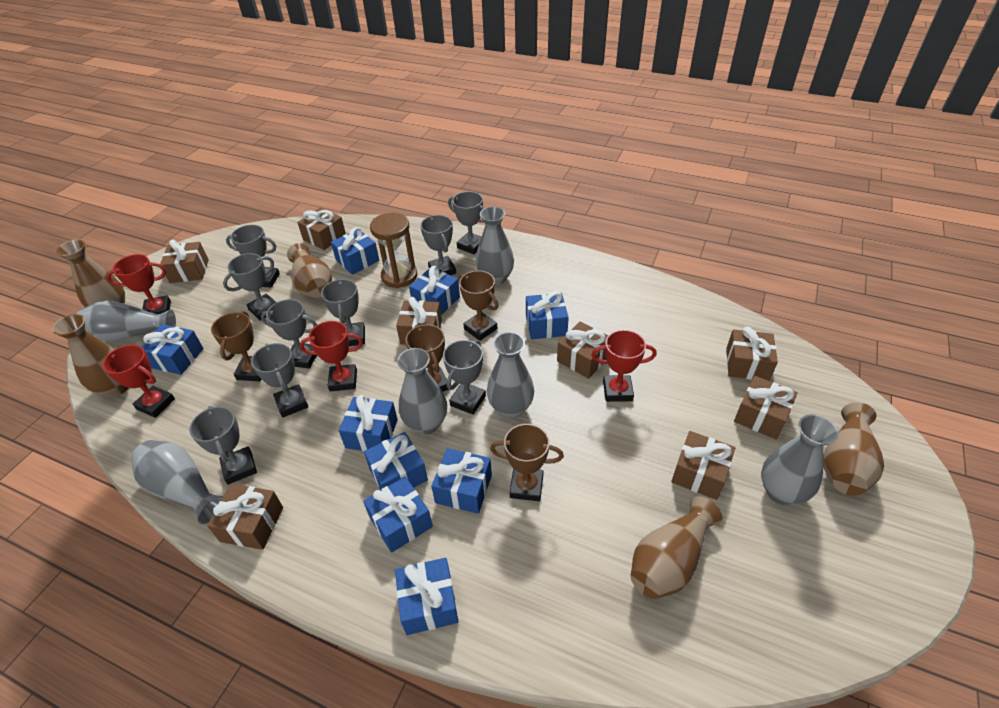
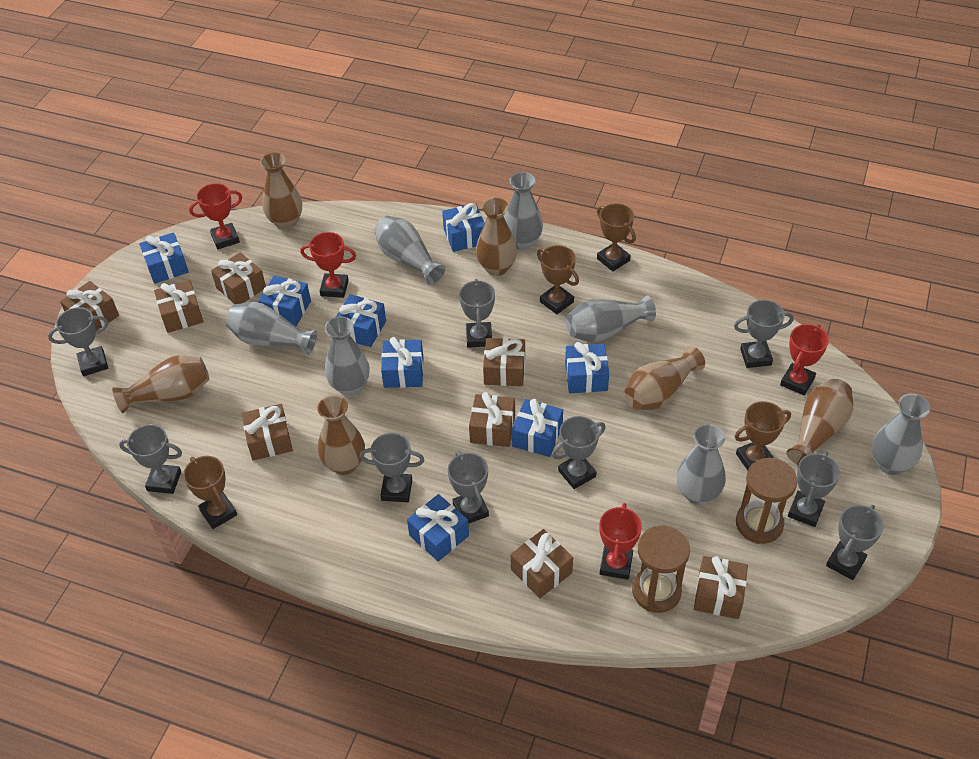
blue gift: [141,324,204,375] [331,227,379,275] [339,395,398,451] [363,476,433,553] [364,432,428,490] [395,558,458,635] [409,266,460,315] [431,448,492,514] [526,292,569,339] = 9 -> [139,232,189,284] [258,276,311,326] [336,294,386,347] [381,337,424,388] [407,494,469,561] [442,203,485,252] [512,399,563,457] [565,342,609,393] = 8
brown hourglass: [370,213,417,288] = 1 -> [632,526,690,613] [736,458,798,544] = 2
brown vase: [52,314,128,397] [56,240,125,307] [287,243,332,298] [631,496,722,599] [823,402,884,496] = 5 -> [112,355,209,413] [260,153,302,229] [317,395,365,475] [476,198,517,276] [624,346,705,410] [786,379,853,465] = 6
grey vase: [77,301,176,342] [131,440,223,525] [397,348,447,435] [475,206,514,285] [487,332,534,418] [761,414,838,505] = 6 -> [226,302,317,355] [325,316,369,396] [374,216,445,285] [504,172,543,250] [566,295,656,342] [677,424,726,505] [872,394,930,475] = 7

